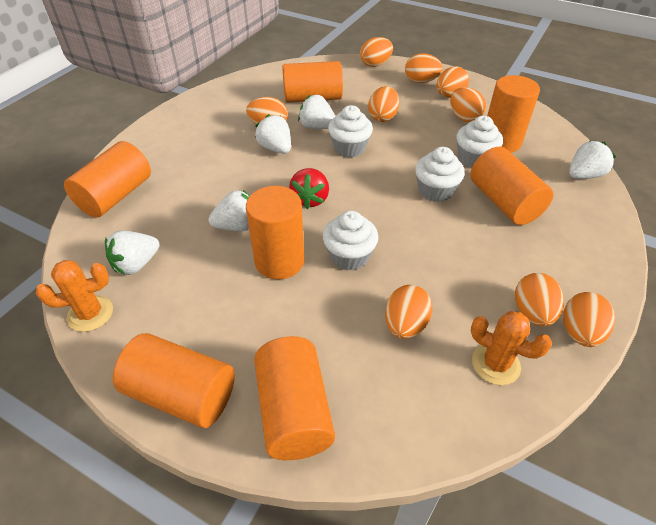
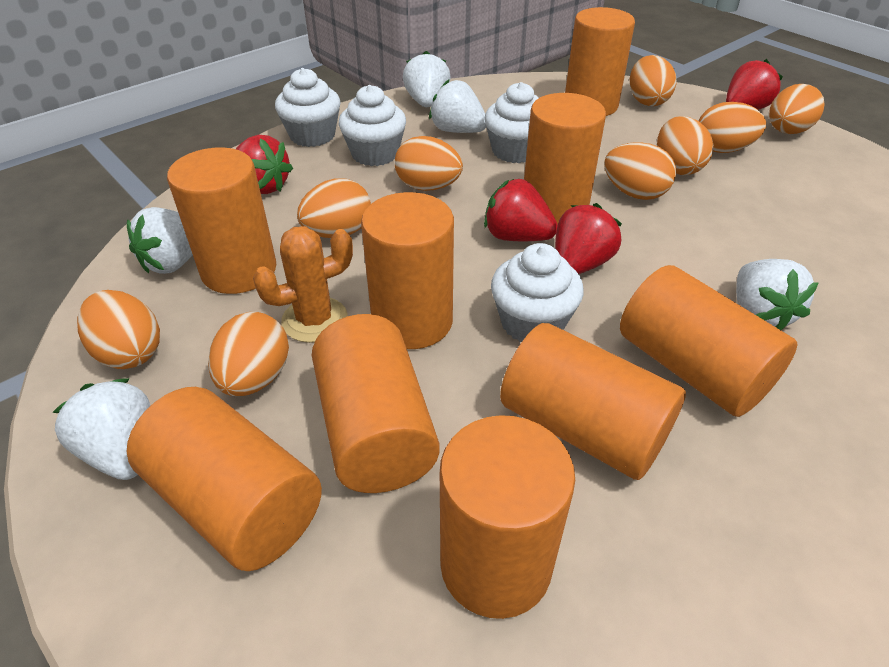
orange cactus: [36,260,113,332] [471,311,552,385] = 2 -> [253,226,353,343] = 1
orange cylinder: [64,141,151,218] [113,333,235,428] [246,186,304,280] [254,336,335,460] [282,61,343,103] [470,147,553,225] [487,75,540,153] = 7 -> [127,387,322,571] [167,148,276,294] [312,314,440,493] [361,192,454,349] [440,415,575,619] [500,323,686,480] [524,93,606,224] [565,7,635,116] [620,265,797,417] = 9
red strawberry: [289,168,329,209] = 1 -> [236,135,293,194] [484,179,558,241] [555,203,622,274] [726,59,783,110] = 4

